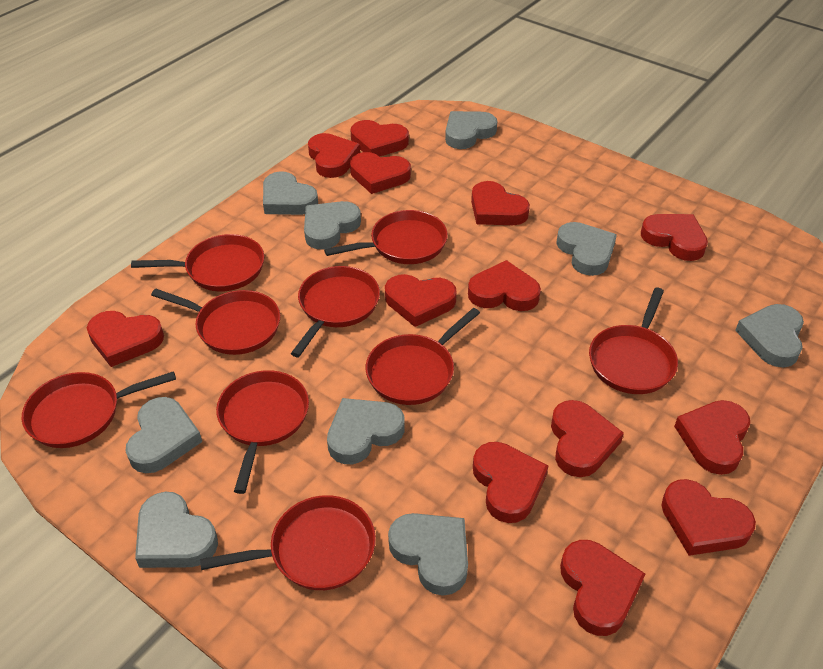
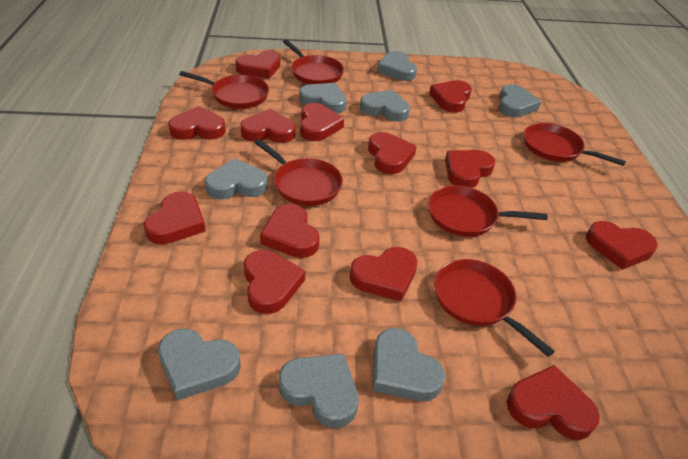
grey heart: [126,397,202,473] [135,492,218,568] [263,171,318,215] [304,201,361,250] [327,398,405,464] [388,513,468,596] [445,111,497,149] [556,222,617,276] [735,304,804,367] = 9 -> [158,328,241,401] [205,158,268,200] [278,354,359,428] [299,83,347,114] [360,90,410,122] [373,328,445,401] [377,51,417,81] [498,84,541,118] = 8
red pan: [22,371,176,448] [131,234,264,292] [151,288,280,355] [200,495,376,590] [216,370,309,494] [290,266,380,357] [324,210,448,264] [366,308,480,405] [589,287,678,394] = 9 -> [179,71,269,109] [254,139,343,206] [283,39,344,84] [428,185,548,237] [434,259,555,357] [524,123,626,166] = 6

